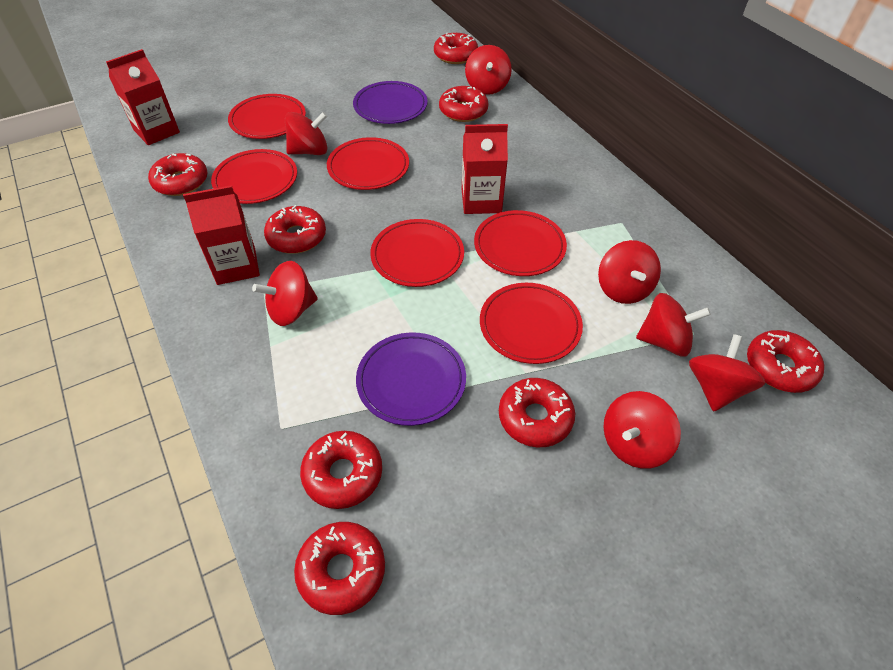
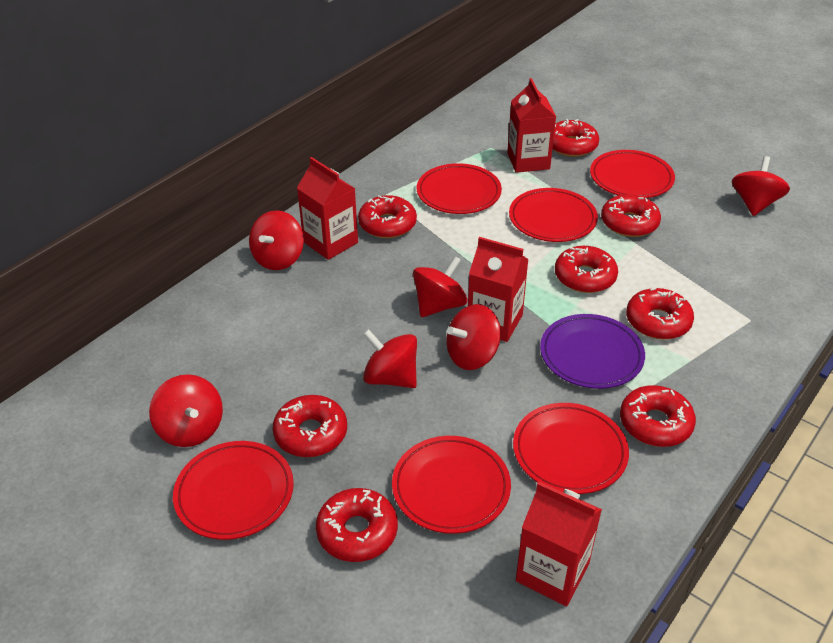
purple plate: [353,81,428,124] [356,332,466,426] = 2 -> [540,314,645,389] = 1
red carton: [106,49,180,145] [183,185,260,285] [462,124,508,214] = 3 -> [297,157,358,260] [468,237,529,342] [507,78,556,173] [516,482,602,606] = 4
red spinning top: [252,261,318,326] [285,112,327,155] [465,45,512,95] [598,240,661,304] [603,391,681,469] [636,293,711,357] [689,334,765,412] = 7 -> [149,374,223,447] [249,210,304,270] [363,329,417,388] [413,256,467,317] [446,304,501,370] [732,156,790,216] = 6

